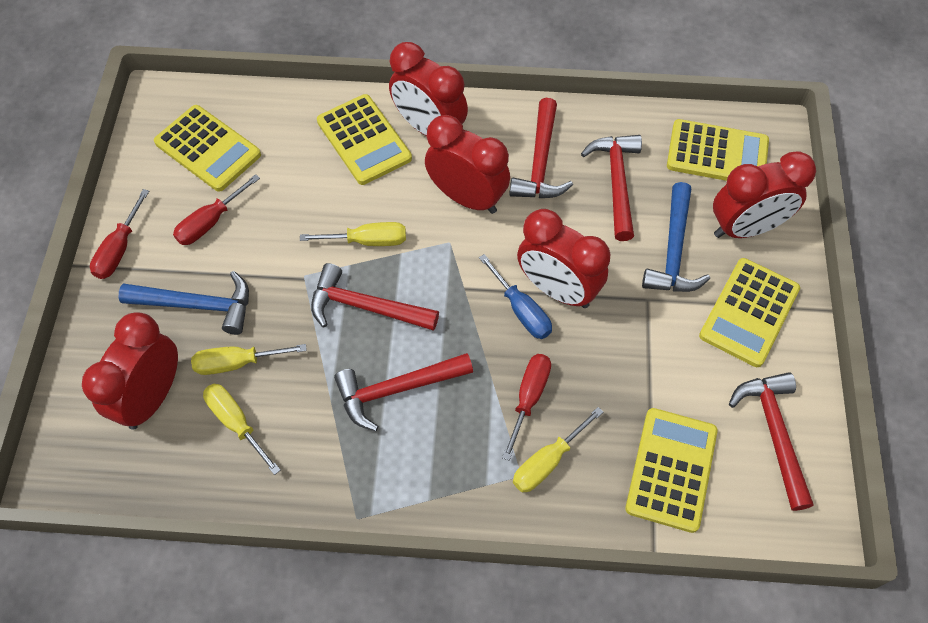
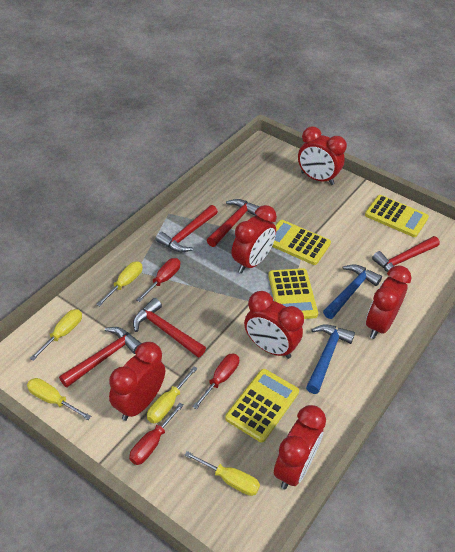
blue screwdriver: [479,254,552,339] = 1 -> none = 0
red clock: [82,312,178,430] [389,42,468,136] [425,115,510,214] [517,209,610,308] [713,151,816,238] = 5 -> [109,342,165,421] [232,205,277,273] [244,291,304,359] [274,405,326,489] [298,126,347,185] [366,265,411,339] = 6
yellow calculator: [154,105,261,192] [317,94,412,185] [625,408,718,533] [667,119,769,181] [699,258,800,367] = 5 -> [225,369,299,442] [268,268,318,319] [272,220,331,265] [365,195,429,237] = 4
yellow screwdriver: [191,344,307,375] [203,384,281,475] [300,222,406,246] [513,407,603,493] = 4 -> [27,378,91,420] [30,309,82,361] [96,262,142,306] [147,366,198,423] [184,451,260,496] = 5

